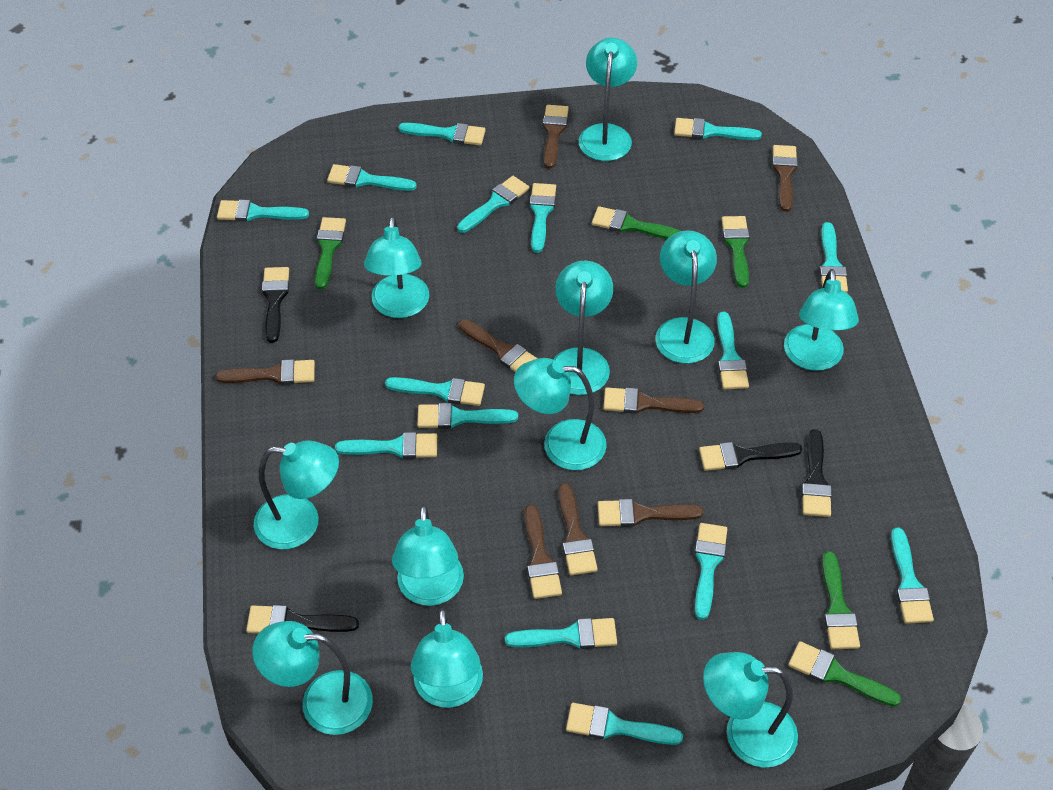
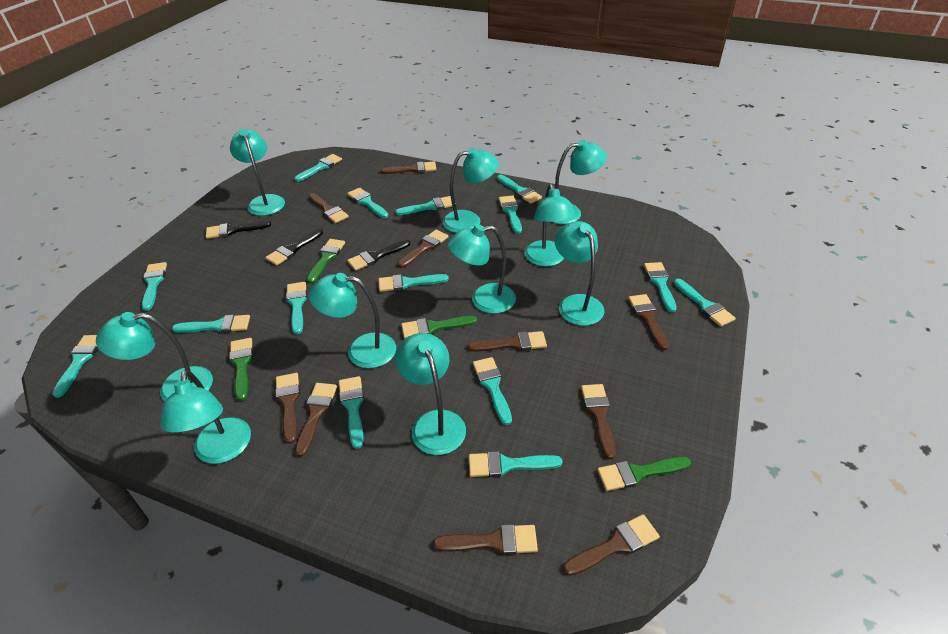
black brush: [246,605,359,633] [262,267,289,343] [699,442,802,471] [802,429,832,517] = 4 -> [206,221,271,239] [265,229,323,266] [347,240,410,271] = 3
brown brush: [215,359,315,385] [458,319,538,372] [525,505,562,599] [543,105,569,169] [558,483,598,575] [598,499,704,527] [603,387,704,414] [772,145,798,212] = 8 -> [275,373,300,444] [295,383,337,457] [309,193,349,223] [380,161,437,174] [397,230,449,268] [433,524,538,555] [468,331,547,352] [563,514,660,576] [581,384,616,459] [628,294,669,350] = 10
green brush: [315,217,346,289] [592,206,680,239] [721,216,749,288] [788,641,901,707] [822,551,860,649] = 5 -> [229,338,253,401] [306,239,345,284] [401,316,477,339] [597,457,691,491] = 4
turquoise lamp: [252,621,373,735] [254,440,339,549] [364,217,429,318] [392,505,464,606] [411,608,483,708] [514,358,607,470] [553,261,613,395] [579,38,637,161] [655,230,717,364] [703,652,798,768] [784,269,859,371] = 11 -> [96,312,213,401] [160,369,251,464] [230,129,285,216] [309,273,396,368] [395,333,466,455] [442,148,499,233] [448,224,516,314] [524,184,576,266] [553,140,607,224] [555,221,604,326] = 10

